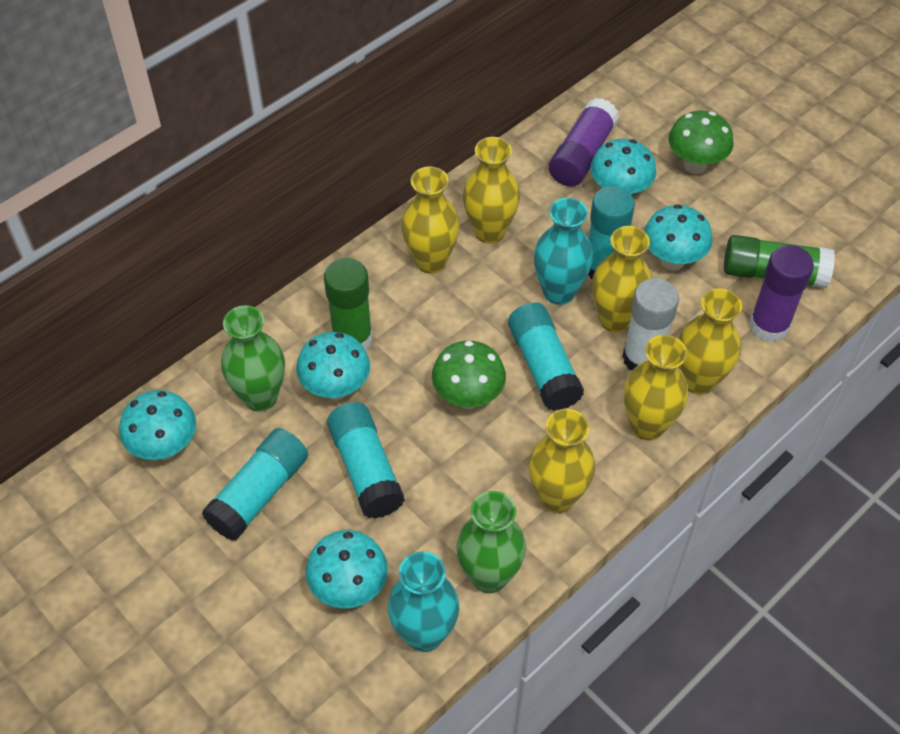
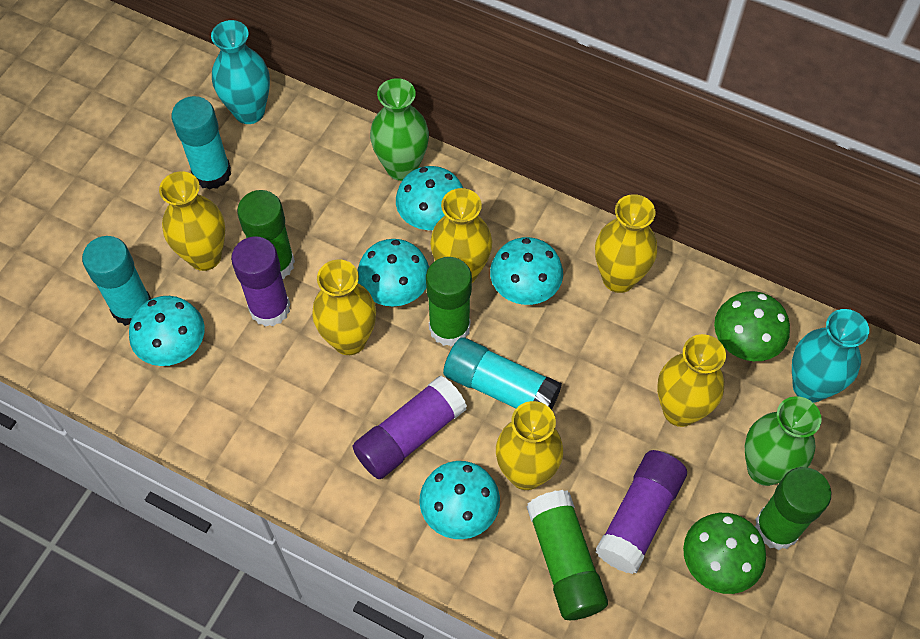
green glue stick: [324,258,373,351] [724,235,835,288] = 2 -> [237,190,295,279] [426,257,472,346] [526,490,608,620] [755,467,831,550] = 4
purple glue stick: [549,98,619,186] [749,245,814,342] = 2 -> [231,237,290,327] [352,375,467,479] [596,450,687,574] = 3
turquoise glue stick: [202,428,308,541] [327,402,405,519] [508,302,584,411] [588,186,635,279] = 4 -> [82,236,151,326] [171,96,231,190] [443,338,562,410] = 3
white glue stick: [622,278,679,370] = 1 -> none = 0

